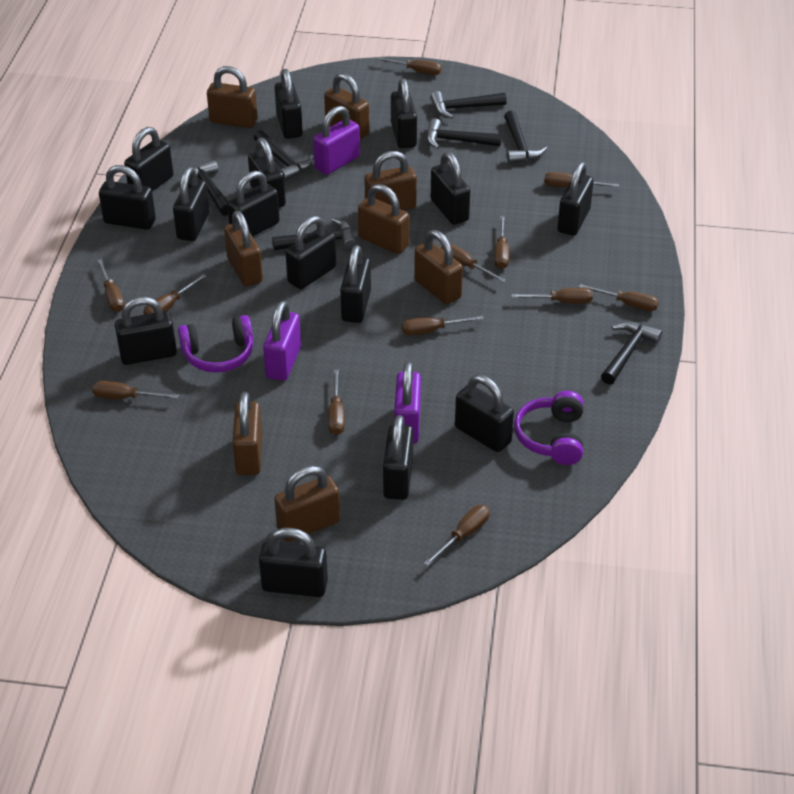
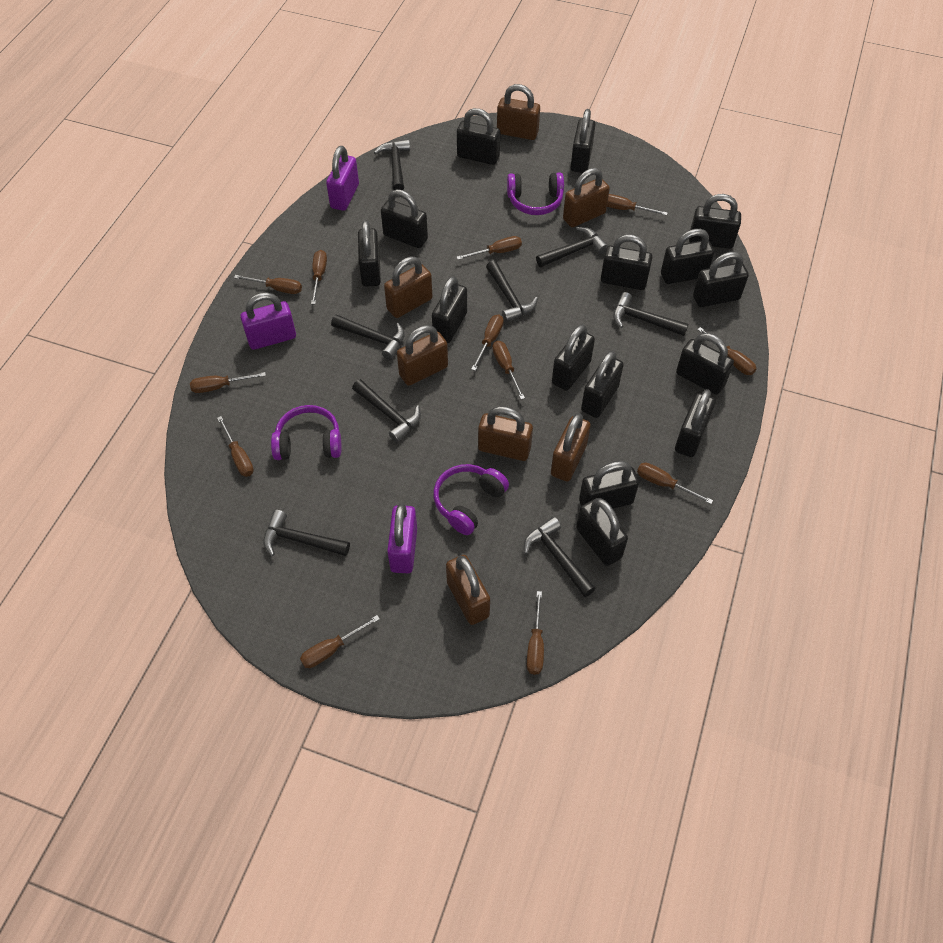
black hammer: [179,160,228,216] [254,130,313,181] [272,218,357,250] [427,118,502,149] [430,91,507,119] [504,110,547,164] [601,321,662,385] = 7 -> [264,510,350,556] [331,314,405,360] [352,379,421,442] [374,140,410,190] [486,260,538,322] [524,517,596,597] [536,227,608,267] [613,292,688,336] = 8
brown padlock: [207,66,258,128] [224,211,263,286] [232,392,263,475] [274,466,340,542] [324,73,369,139] [358,184,409,254] [364,151,417,210] [414,230,463,305] = 8 -> [384,257,432,318] [397,325,448,386] [446,555,490,625] [478,406,533,461] [497,84,540,140] [551,413,591,481] [563,168,610,227] = 7
purple headphones: [178,315,253,373] [514,391,584,465] = 2 -> [271,405,342,460] [433,464,509,535] [507,172,564,215] = 3

